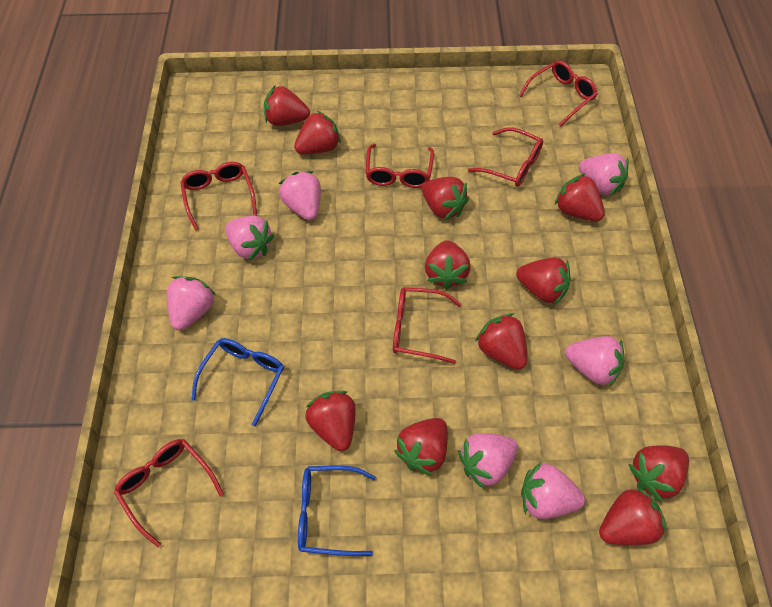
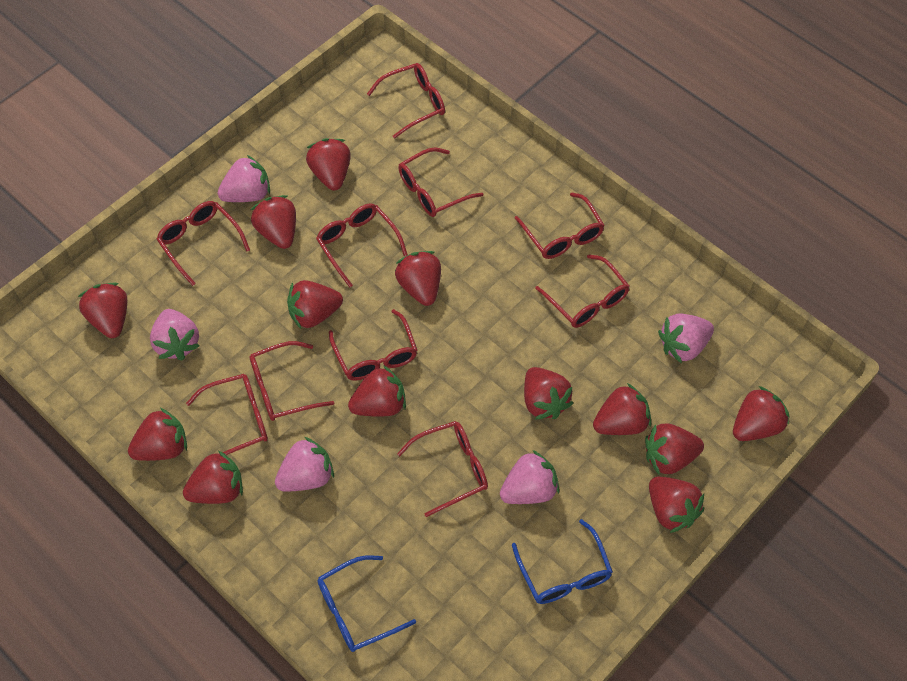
pink strawberry: [167,276,216,330] [225,216,274,261] [279,171,321,220] [458,433,518,489] [521,462,585,519] [565,336,624,387] [579,153,629,196] = 7 -> [150,309,200,360] [218,155,270,202] [275,437,334,492] [500,450,559,504] [658,313,714,364] = 5
red glasses: [114,439,224,547] [180,162,257,231] [365,144,434,188] [393,287,461,364] [468,127,543,187] [519,60,598,127] = 6 -> [156,201,250,286] [186,374,268,455] [250,341,334,421] [316,204,408,287] [329,309,417,381] [367,63,445,139] [397,421,488,517] [398,147,483,217] [515,193,605,259] [535,254,630,328] = 10
red strawberry: [264,85,310,126] [294,111,341,154] [306,391,356,451] [394,418,448,476] [422,177,469,220] [425,240,471,290] [475,313,527,370] [516,257,570,304] [555,173,605,222] [599,487,666,545] [628,445,689,502] = 11 -> [78,283,127,338] [128,408,187,461] [183,450,243,504] [251,195,296,249] [287,280,343,329] [306,138,351,190] [348,365,406,417] [395,251,441,306] [524,367,573,420] [593,383,651,435] [645,423,704,475] [649,477,704,533] [733,386,789,441] = 13

